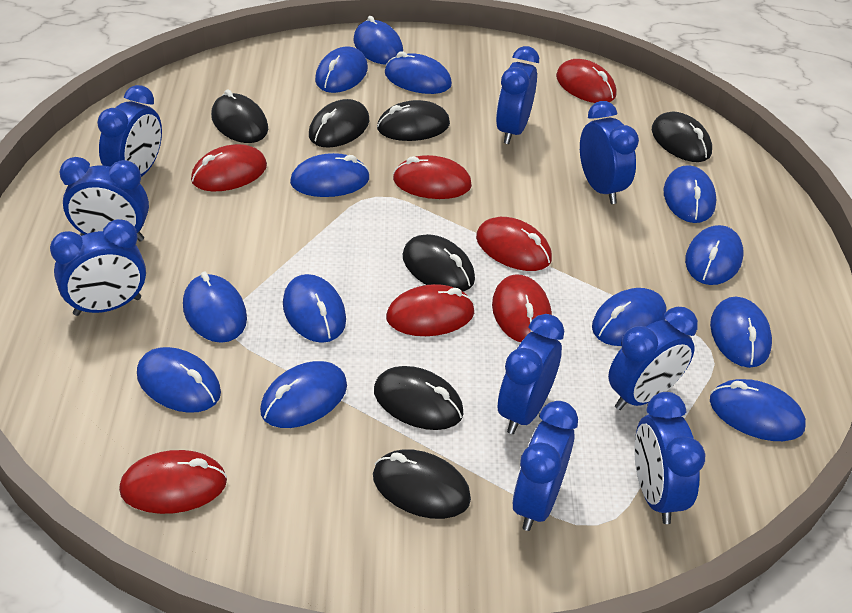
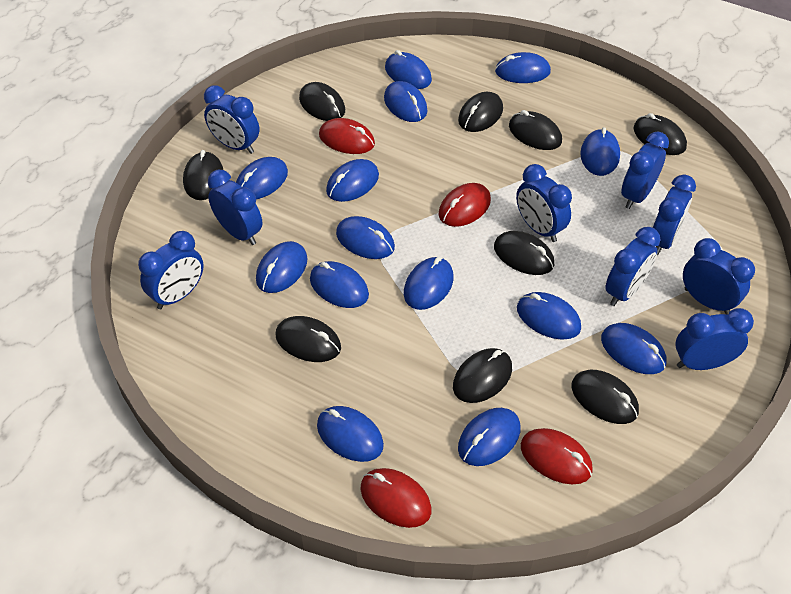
black mouse: [211,89,268,143] [309,99,369,148] [373,449,471,519] [374,366,464,430] [377,100,450,141] [403,234,475,292] [652,112,712,162] = 7 -> [183,150,223,200] [276,316,341,362] [299,82,345,121] [453,348,512,403] [458,92,503,132] [494,231,554,275] [509,110,562,150] [571,370,639,424] [633,113,687,155] = 9
blue mouse: [137,347,221,413] [183,272,247,343] [260,361,347,428] [283,274,346,343] [290,153,370,197] [315,47,368,93] [353,16,403,65] [385,51,452,94] [592,288,666,346] [664,165,716,223] [685,225,743,285] [710,297,772,368] [710,379,806,441] = 13 -> [236,157,288,200] [256,241,308,293] [310,261,369,308] [317,406,384,462] [326,159,379,202] [336,216,395,259] [384,81,427,122] [385,50,432,89] [404,257,453,310] [458,408,520,466] [495,52,551,83] [517,292,581,340] [580,127,620,176] [601,323,666,374] = 14
red mouse: [119,450,227,514] [191,144,267,191] [386,284,475,336] [393,155,472,199] [476,217,552,271] [492,274,552,343] [556,59,617,103] = 7 -> [319,118,375,154] [360,468,432,528] [439,183,491,227] [521,428,593,484] = 4

